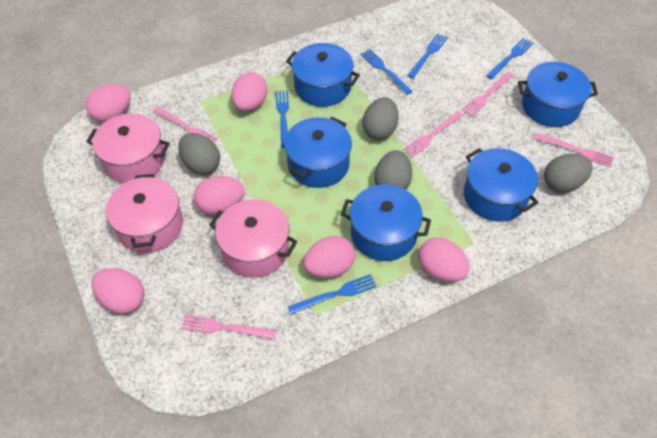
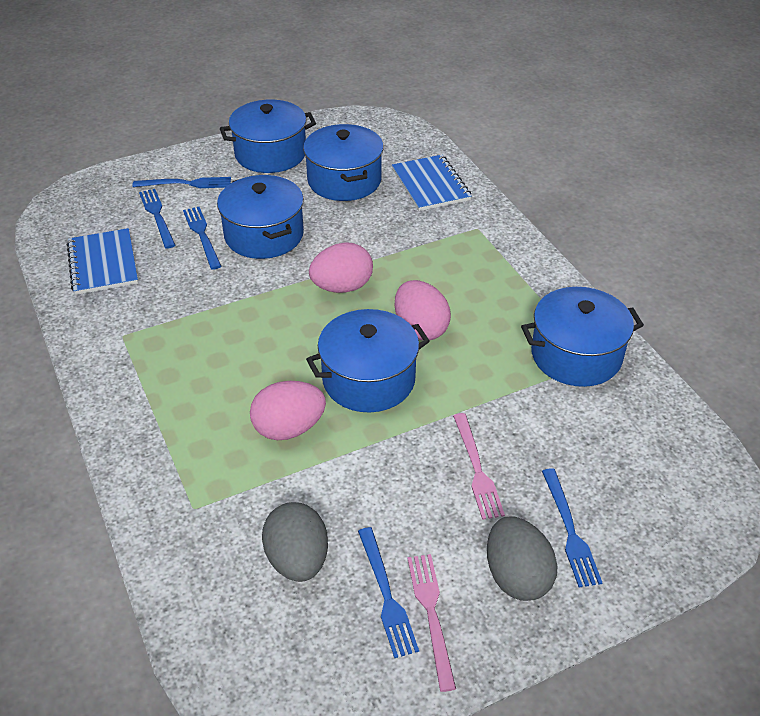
blue notebook: none = 0 -> [67,228,138,295] [392,155,472,211] = 2
grey egg: [178,133,220,175] [362,97,399,140] [374,150,412,190] [544,154,593,193] = 4 -> [262,502,328,582] [487,516,558,601] = 2
pink egg: [86,84,131,122] [91,268,144,314] [194,176,245,215] [231,72,267,112] [304,236,355,278] [418,237,469,282] = 6 -> [250,381,326,440] [309,242,373,293] [394,280,451,340] = 3
pink fork: [153,107,217,142] [181,314,276,339] [403,111,464,157] [461,72,514,117] [534,133,614,167] = 5 -> [407,554,456,692] [453,413,505,520] = 2
pink pot: [86,113,170,183] [106,174,183,253] [209,199,298,278] = 3 -> none = 0

